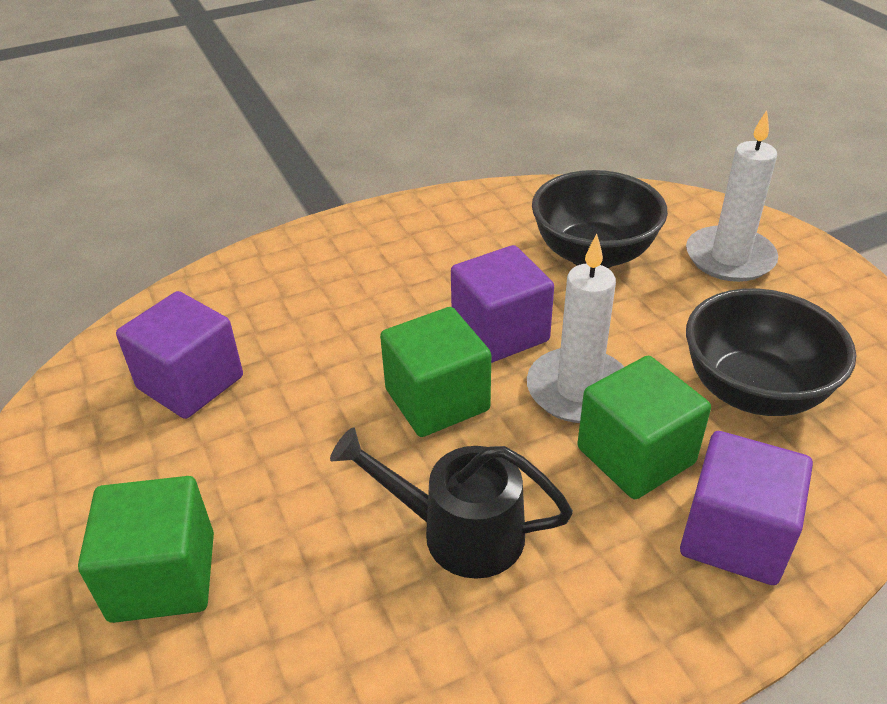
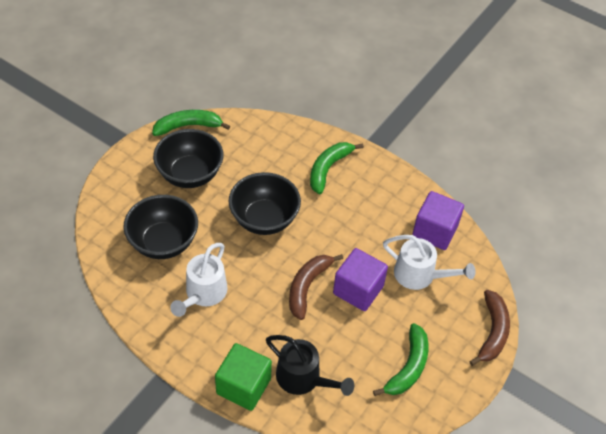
black bowl: [532,170,668,268] [686,288,856,416] = 2 -> [123,195,198,259] [153,129,224,188] [228,172,301,235] = 3
brown banana: none = 0 -> [289,254,343,320] [469,290,510,366] = 2
green banana: none = 0 -> [152,110,230,136] [310,142,364,194] [373,323,429,396] = 3
green cube: [78,476,214,623] [380,307,491,437] [577,356,711,499] = 3 -> [215,343,272,411] = 1
purple cube: [116,291,243,419] [451,245,554,363] [680,431,813,585] = 3 -> [333,248,388,311] [412,191,464,250] = 2
white candle: [527,234,624,423] [686,110,778,282] = 2 -> none = 0
white watering can: none = 0 -> [170,243,228,317] [383,235,475,290] = 2

